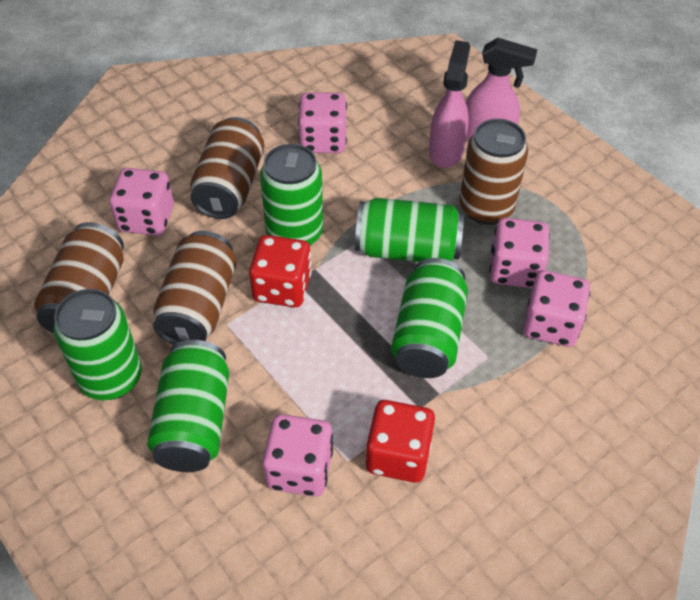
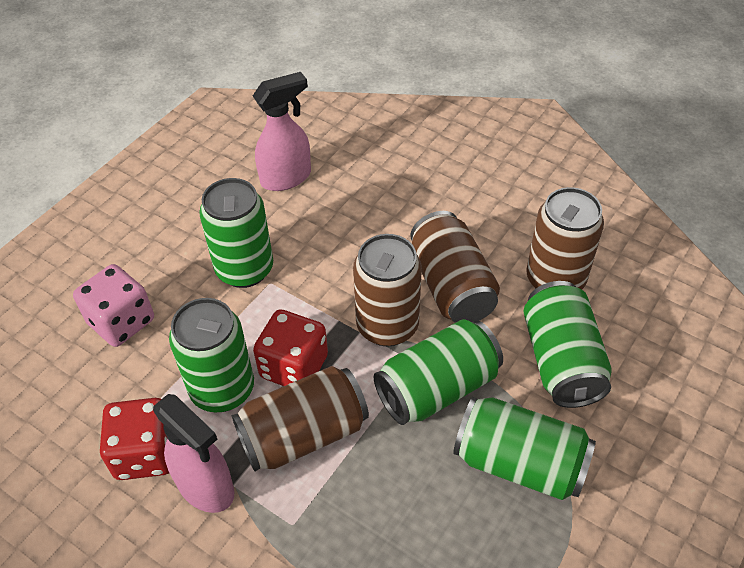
pink dice: [110,168,174,236] [262,414,333,497] [298,92,347,153] [490,218,550,288] [523,270,590,347] = 5 -> [73,264,154,347] = 1

